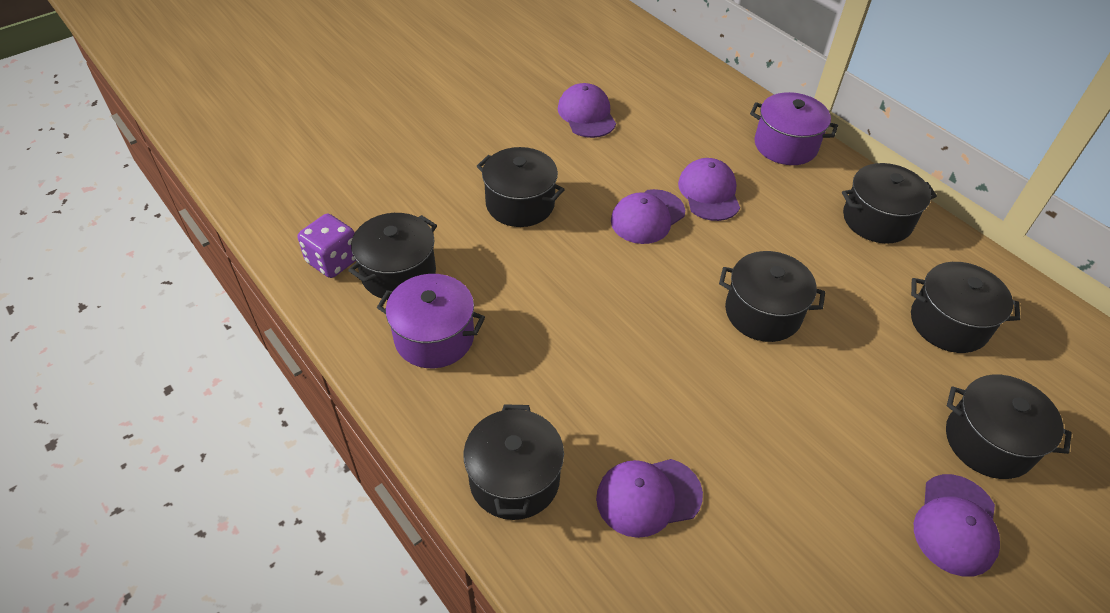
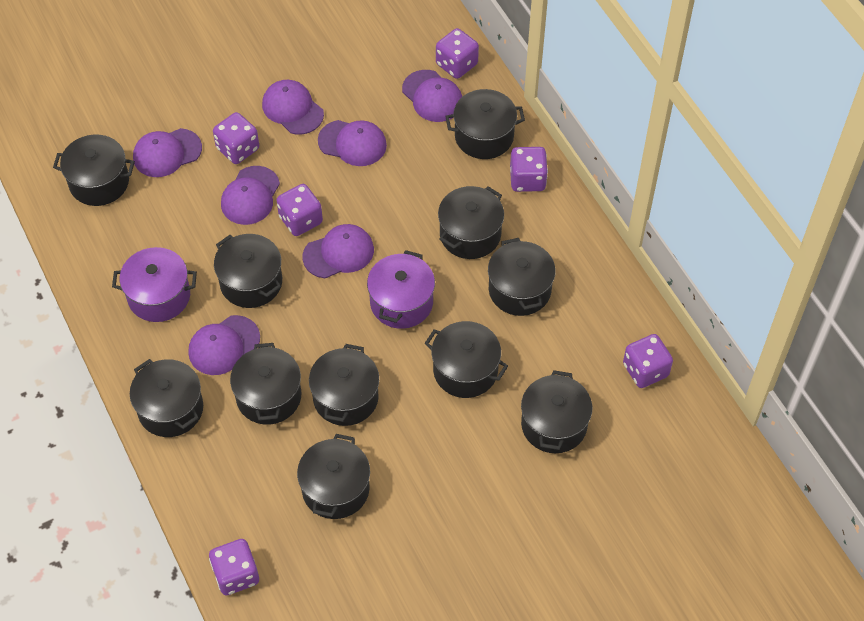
black pot: [348,213,437,300] [463,404,564,520] [476,147,565,227] [719,251,825,342] [842,163,937,244] [911,262,1020,353] [946,375,1072,479] = 7 -> [53,135,135,206] [130,359,203,437] [214,234,282,308] [230,343,301,425] [297,434,370,519] [309,344,379,426] [425,321,508,398] [438,186,504,259] [445,89,525,159] [488,238,555,316] [521,370,592,453] = 11
purple cap: [558,83,616,138] [596,459,703,538] [611,189,685,244] [678,158,740,221] [914,474,1000,577] = 5 -> [133,128,202,177] [188,315,260,375] [221,166,280,225] [262,80,324,135] [302,224,374,278] [318,120,387,166] [402,70,462,122] = 7
purple dice: [298,214,356,278] = 1 -> [209,539,259,595] [213,112,259,164] [276,184,323,236] [436,28,479,79] [510,147,548,192] [623,334,673,388] = 6

